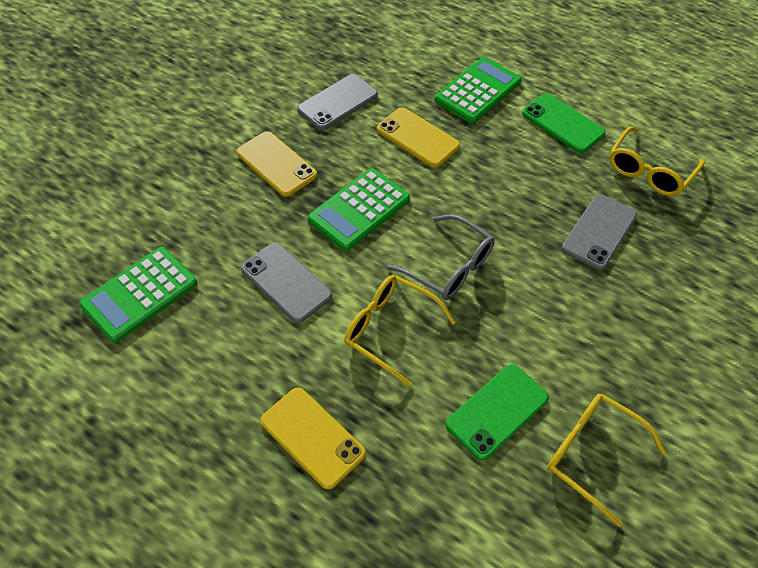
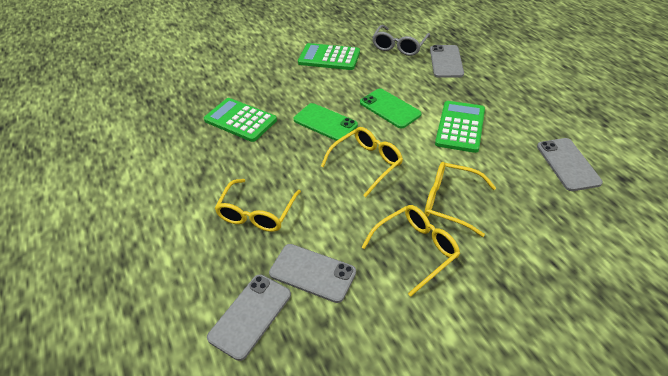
grey phone: [241,243,332,323] [297,74,378,130] [562,194,637,270] = 3 -> [207,274,291,361] [269,244,356,303] [430,45,464,78] [537,138,603,191] = 4
yellow glasses: [344,275,456,387] [547,394,666,527] [609,126,704,196] = 3 -> [214,179,301,232] [321,127,403,197] [362,205,460,297] [424,162,496,237] = 4
yellow phone: [236,131,317,197] [260,387,366,490] [377,107,460,168] = 3 -> none = 0

